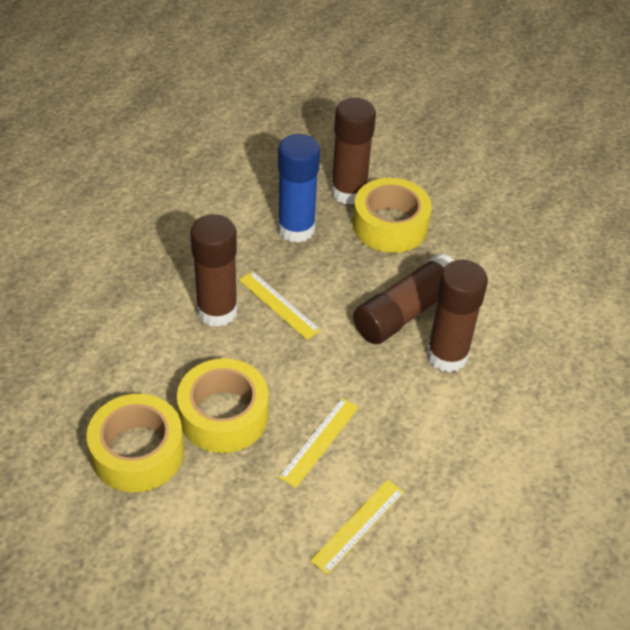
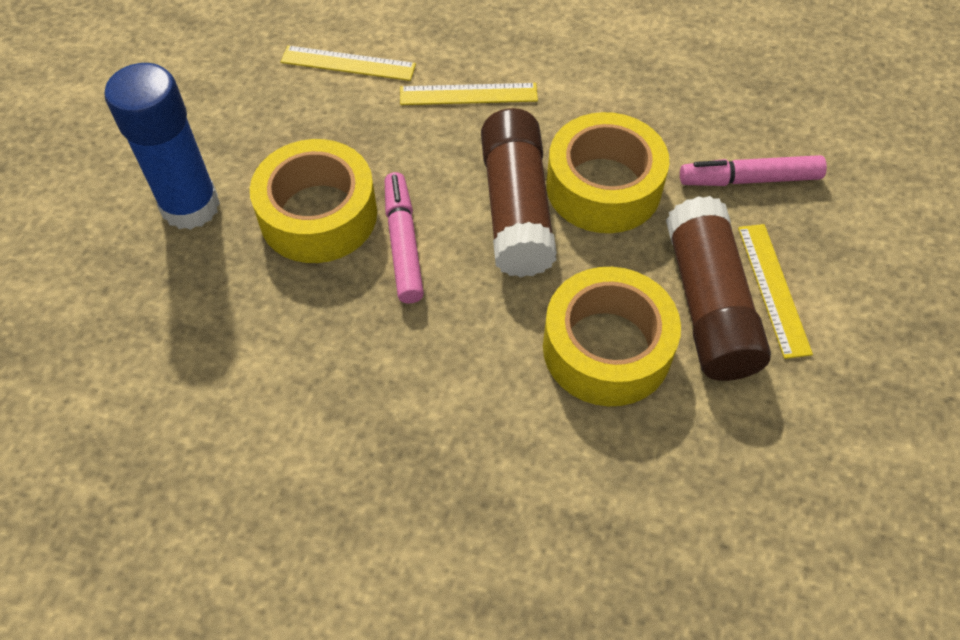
brown glue stick: [190,214,238,327] [331,98,376,205] [353,253,455,344] [427,260,488,373] = 4 -> [481,108,557,277] [666,196,771,381] = 2
pink marker: none = 0 -> [385,172,424,303] [680,155,827,186] = 2

